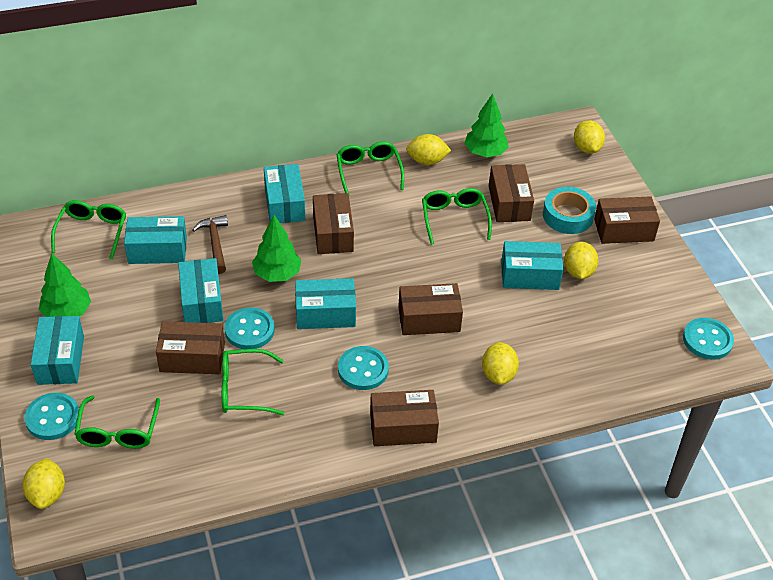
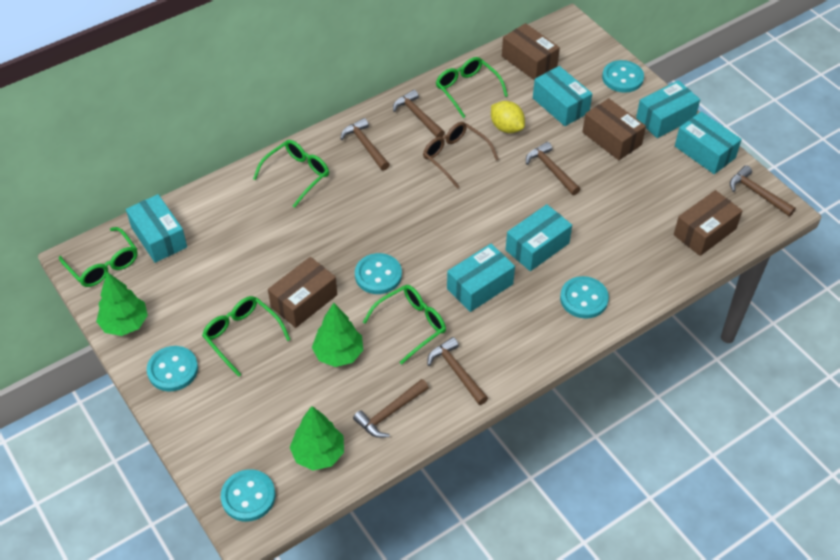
brown box: [156,321,225,374] [313,193,354,254] [370,390,439,446] [398,283,463,335] [489,164,534,222] [594,196,660,244] = 6 -> [268,257,337,328] [502,23,560,80] [583,98,646,160] [674,190,742,256] = 4
brown glasses: none = 0 -> [423,122,499,189] = 1
brown hammer: [192,215,228,274] = 1 -> [340,118,390,171] [353,379,429,438] [393,90,445,137] [427,337,488,405] [526,142,580,195] [730,165,796,217] = 6
turquoise button: [24,393,79,440] [225,307,275,349] [338,346,389,390] [683,318,734,360] = 4 -> [147,346,198,391] [221,469,275,522] [355,253,402,294] [560,276,609,319] [602,60,644,93] = 5
turquoise tape: [543,187,596,234] = 1 -> none = 0
yellow lemon: [22,458,65,509] [406,134,451,165] [482,342,519,385] [564,242,599,279] [574,120,605,154] = 5 -> [491,101,525,133] = 1

